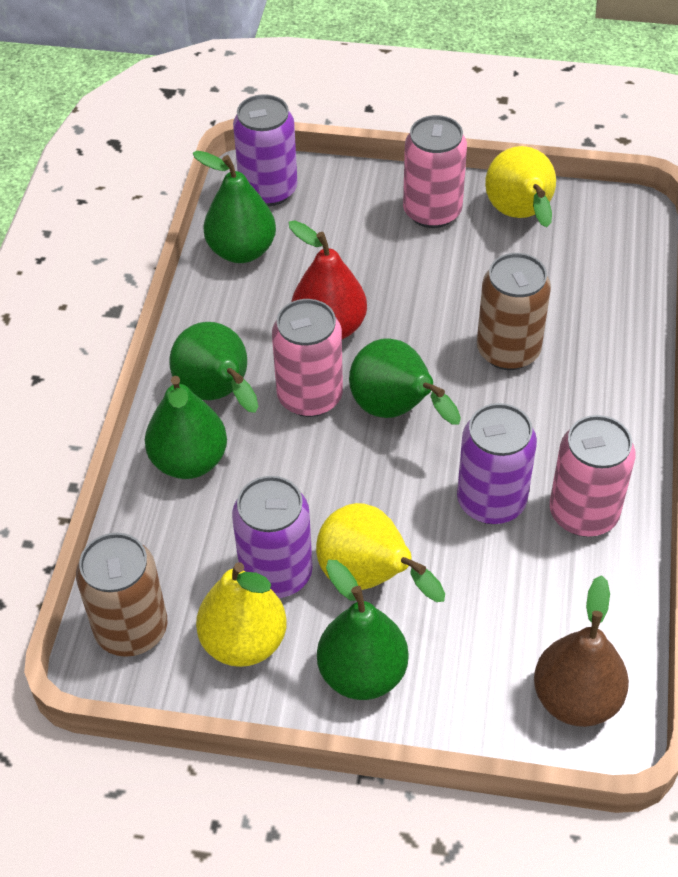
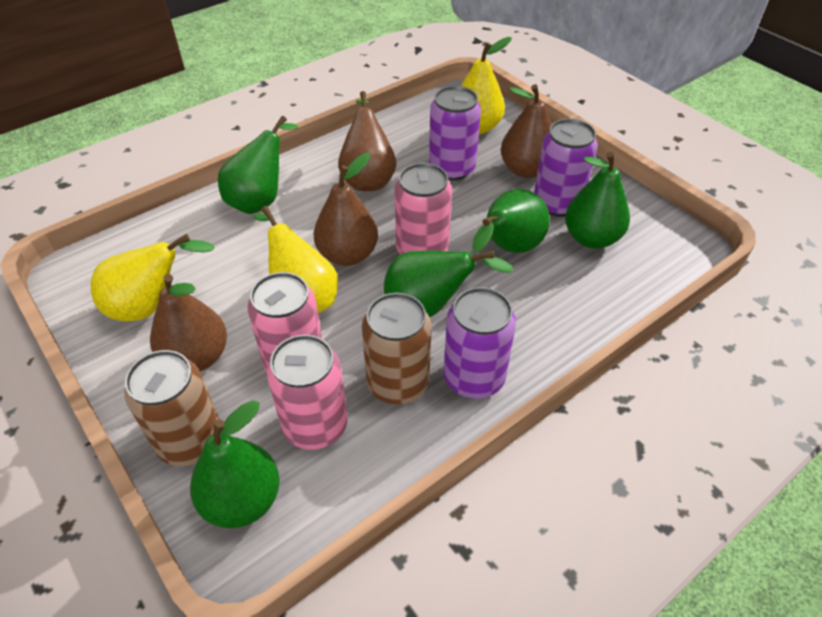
brown pear: [534,575,629,727] = 1 -> [150,274,227,371] [313,153,378,266] [338,91,397,191] [501,84,552,178] = 4
red pear: [289,220,367,339] = 1 -> none = 0

